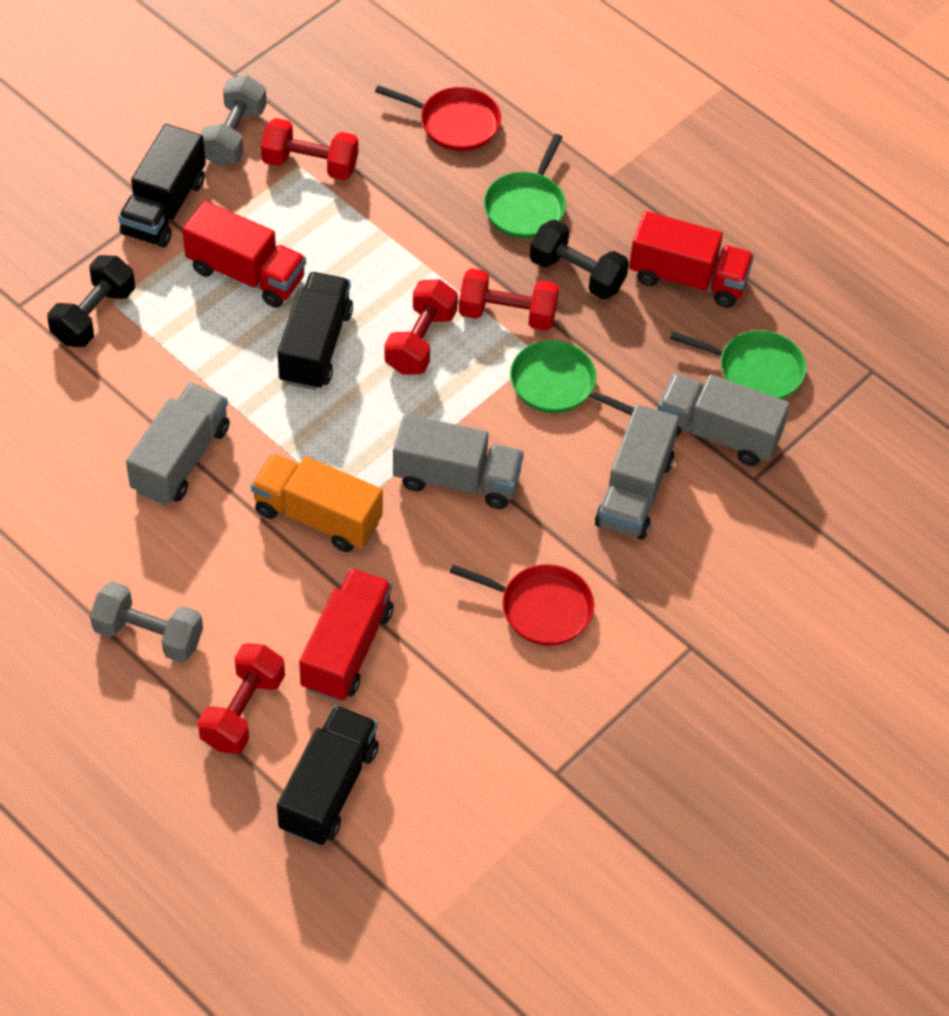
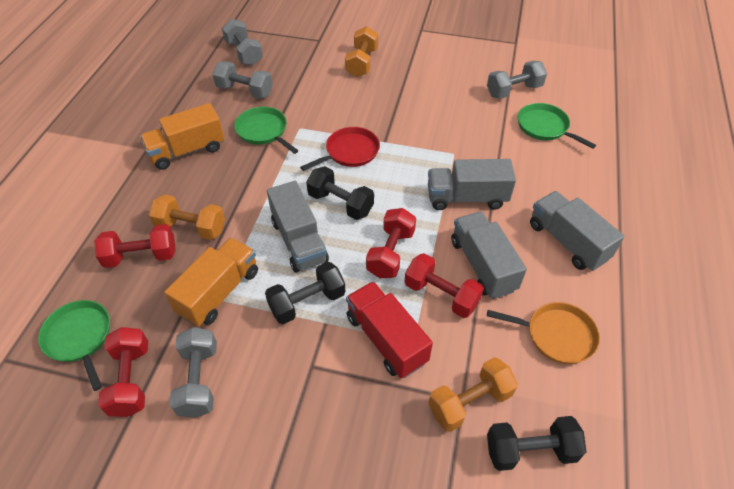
black dumbbell: [47,255,135,347] [530,220,629,300] = 2 -> [265,262,346,324] [306,166,374,220] [487,416,586,471] = 3
black truck: [118,124,206,248] [277,705,379,845] [278,272,353,390] = 3 -> none = 0
grey dumbbell: [90,581,203,662] [200,75,267,166] = 2 -> [169,327,217,418] [213,61,273,99] [222,19,263,66] [487,61,547,99] = 4
orange dumbbell: none = 0 -> [149,194,225,240] [345,26,378,77] [428,357,518,432] = 3
orange pan: none = 0 -> [487,302,600,364] = 1
orange truck: [251,453,383,552] = 1 -> [140,103,225,170] [164,238,258,327] = 2
red pan: [375,85,501,151] [450,564,594,646] = 2 -> [300,127,380,171] = 1
red truck: [182,201,306,308] [299,568,393,702] [629,211,754,308] = 3 -> [346,281,433,378] = 1

